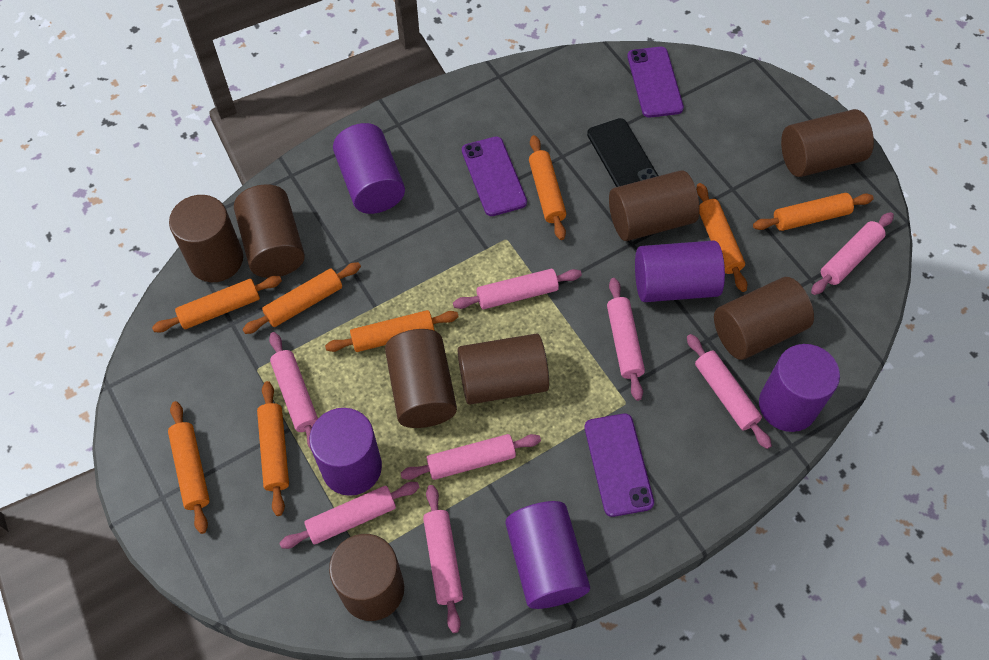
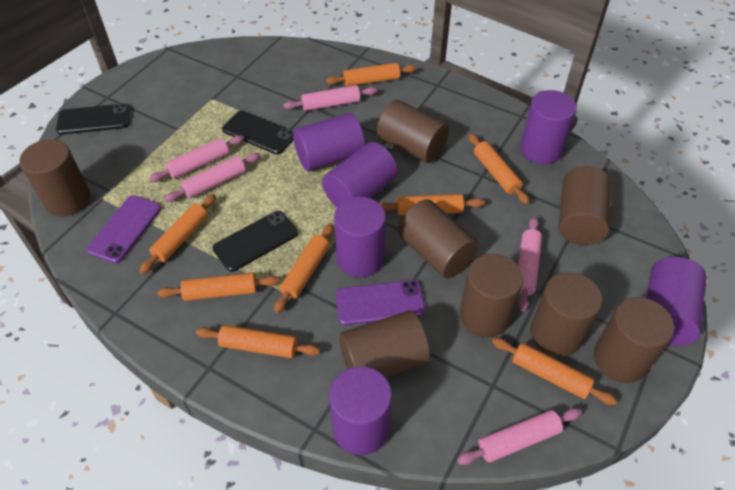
black phone: [587,118,658,187] = 1 -> [56,103,130,135] [213,211,298,272] [222,110,294,155] = 3
pink rolling pin: [269,332,318,449] [280,482,419,549] [401,434,541,480] [423,485,463,633] [453,269,582,309] [607,278,645,401] [687,334,772,449] [811,212,894,295] = 8 -> [149,135,244,182] [164,153,261,202] [283,85,377,111] [457,408,582,465] [518,217,542,311] = 5
purple cylinder: [309,408,382,496] [333,123,405,214] [506,501,590,609] [635,240,725,302] [759,344,840,432] = 5 -> [293,113,365,171] [322,142,398,207] [329,366,392,455] [334,197,386,277] [520,90,577,164] [646,257,707,346] = 6
purple phone: [462,136,527,216] [584,413,654,517] [627,47,684,118] = 3 -> [87,195,161,263] [336,280,426,325] = 2

